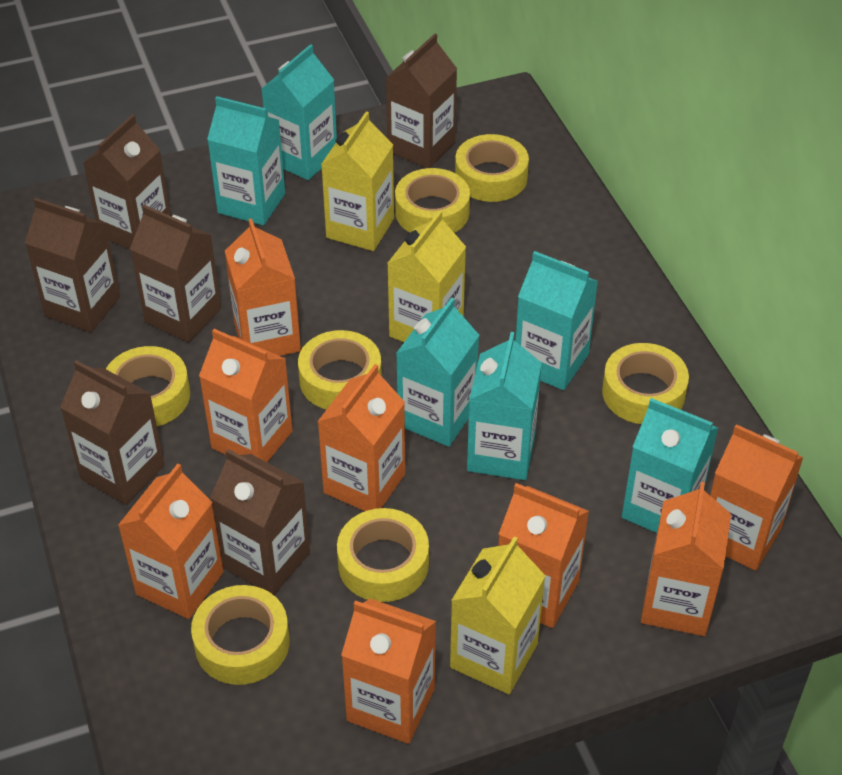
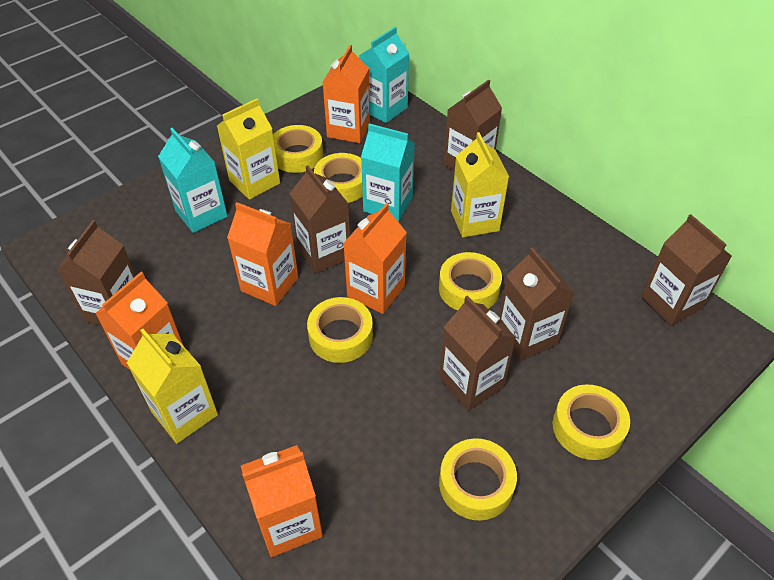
orange carton: [118,464,224,619] [199,329,293,462] [225,218,301,356] [317,364,405,511] [341,598,436,744] [498,483,589,628] [641,482,731,636] [710,424,803,571] = 8 -> [95,272,183,370] [227,202,298,306] [241,445,323,557] [322,45,370,143] [343,203,407,314] = 5
turquoise carton: [207,96,285,225] [262,44,337,180] [396,298,479,447] [467,332,542,480] [515,251,598,390] [622,398,718,533] = 6 -> [158,128,228,233] [359,27,409,123] [361,123,415,222] = 3
yellow tape: [106,346,190,426] [191,585,289,685] [298,330,382,409] [337,508,429,602] [395,168,470,233] [455,134,529,202] [602,343,689,424] = 7 -> [273,125,323,173] [307,297,373,363] [314,153,363,203] [439,252,502,310] [439,438,517,521] [553,384,630,460] = 6

